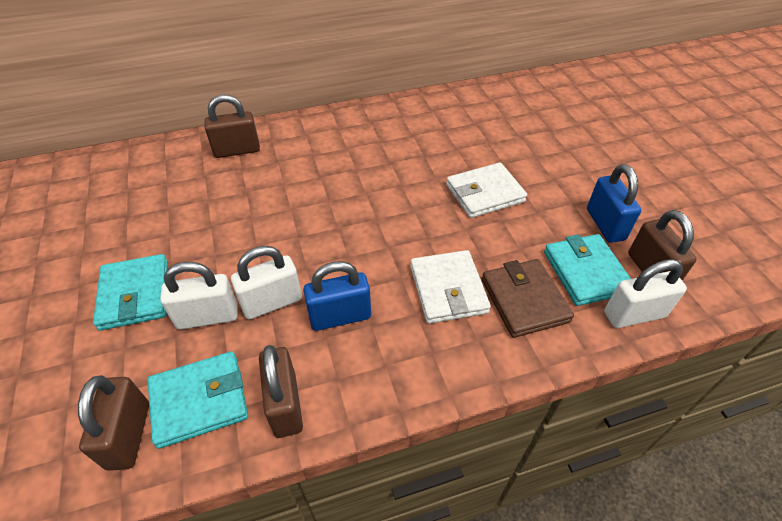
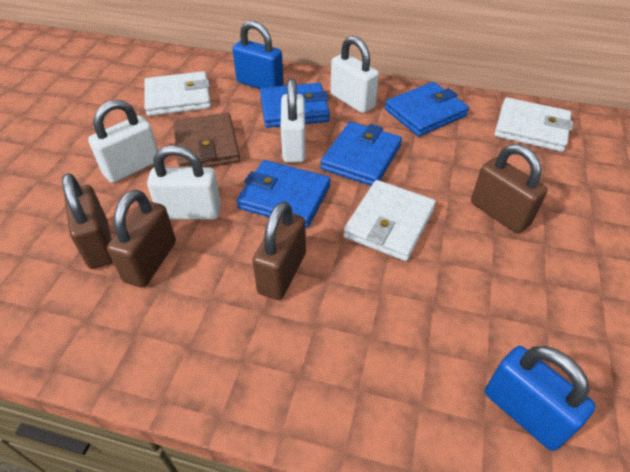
blue wallet: none = 0 -> [236,160,331,228] [260,83,330,128] [321,122,402,186] [385,82,469,136] = 4
turquoise wallet: [93,254,168,331] [147,351,248,449] [544,234,631,306] = 3 -> none = 0
white padlock: [160,262,238,330] [231,246,302,319] [604,259,687,328] = 3 -> [88,100,158,183] [147,145,221,220] [281,78,306,163] [331,36,379,113] = 4
white wallet: [410,250,491,324] [446,163,527,218] = 2 -> [145,71,211,116] [344,180,436,261] [494,97,573,152] = 3

